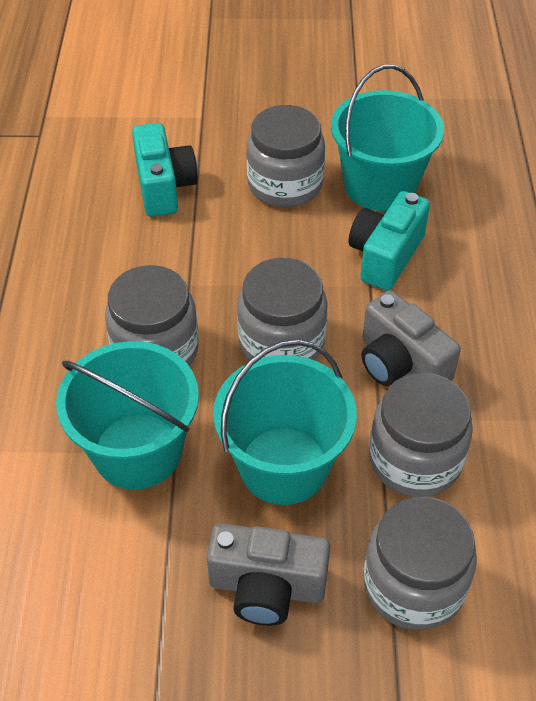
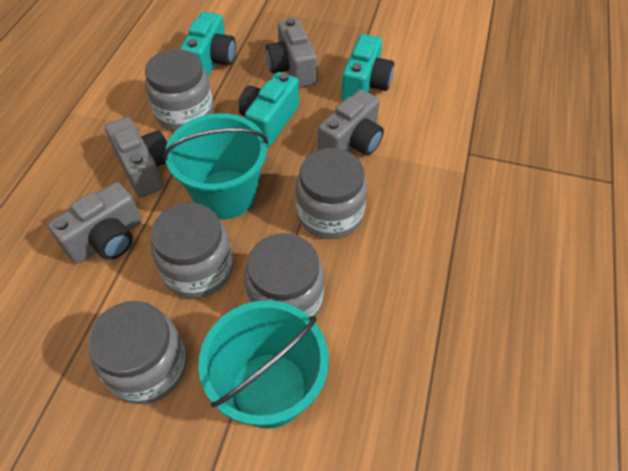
grey camera: [207,523,330,626] [361,290,461,386] = 2 -> [48,182,142,264] [105,117,167,197] [266,18,317,88] [318,89,384,156] = 4
turquoise bucket: [56,341,199,490] [213,339,357,505] [331,65,444,211] = 3 -> [163,113,268,220] [199,300,329,429] = 2
turquoise camera: [132,123,198,217] [349,191,430,291] = 2 -> [180,12,236,77] [238,72,299,147] [341,34,394,101] = 3

